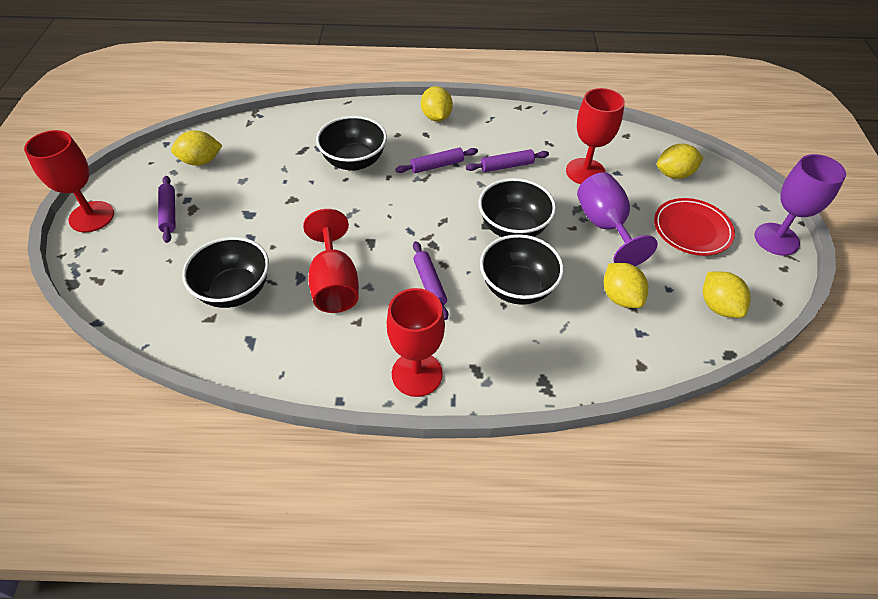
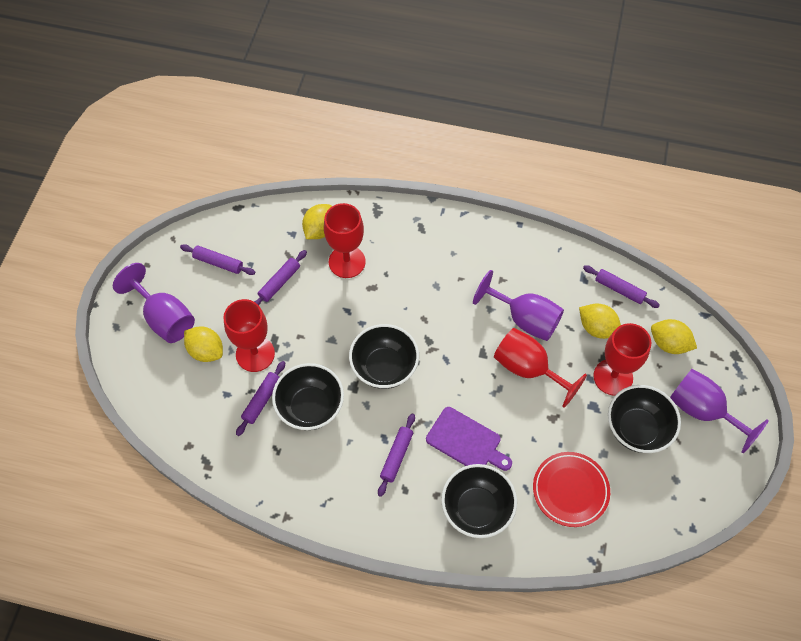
purple cutting board: none = 0 -> [426,407,512,471] = 1
purple goblet: [577,172,658,266] [754,154,846,256] = 2 -> [113,263,195,343] [473,270,564,341] [670,369,769,453] = 3
purple rolling pin: [158,176,175,243] [395,147,478,173] [413,241,448,320] [466,149,549,172] = 4 -> [180,244,255,275] [236,361,285,436] [254,250,307,305] [378,414,415,497] [583,265,660,308] = 5
yellow lemon: [171,130,223,166] [421,86,453,121] [604,263,648,308] [657,144,703,179] [703,272,751,318] = 5 -> [184,326,223,362] [302,204,332,239] [579,303,621,339] [651,319,697,354] = 4

